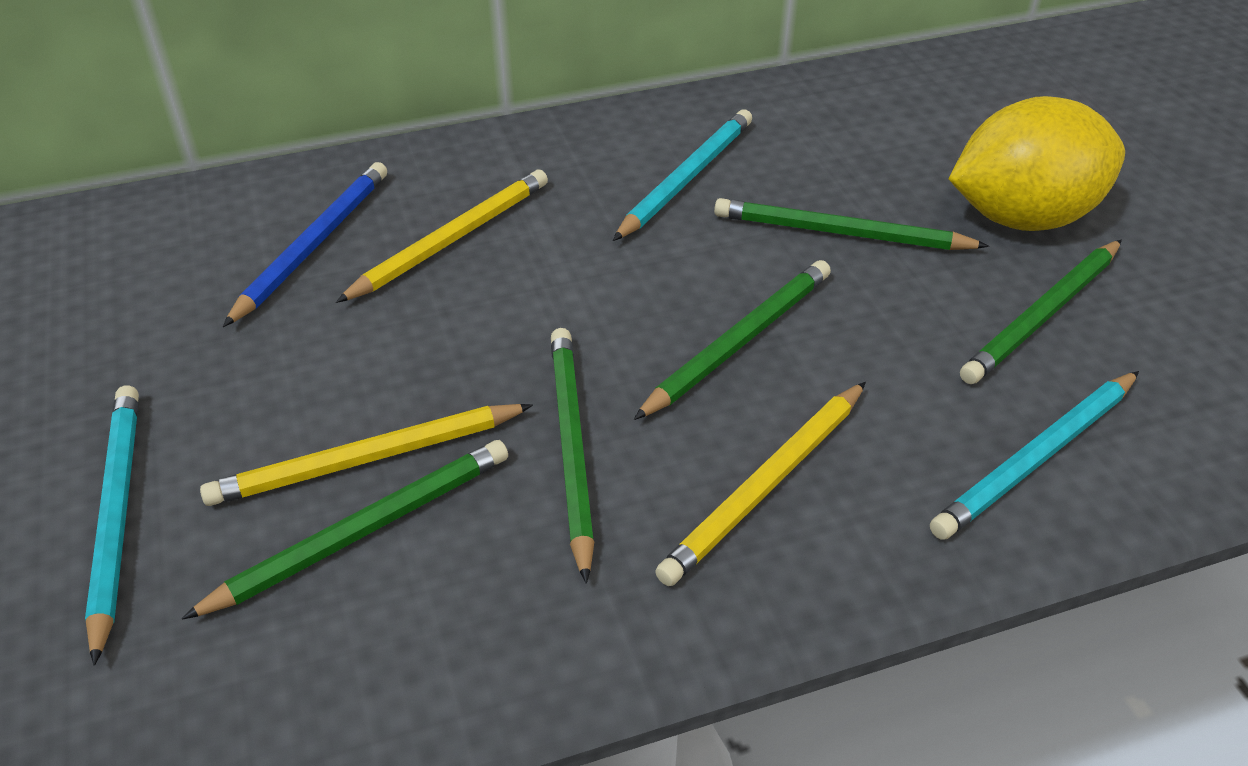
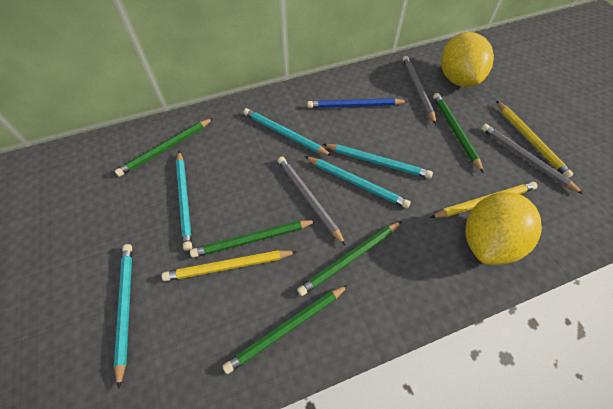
grey pencil: none = 0 -> [278,157,346,246] [403,56,436,124] [481,124,583,194] = 3
turquoise pencil: [85,385,139,666] [613,109,752,241] [930,371,1139,540] = 3 -> [114,244,132,389] [176,151,192,251] [243,108,332,156] [305,156,411,208] [323,144,433,179] = 5
yellow lemon: [949,96,1125,231] = 1 -> [441,32,494,87] [465,192,542,265] = 2

